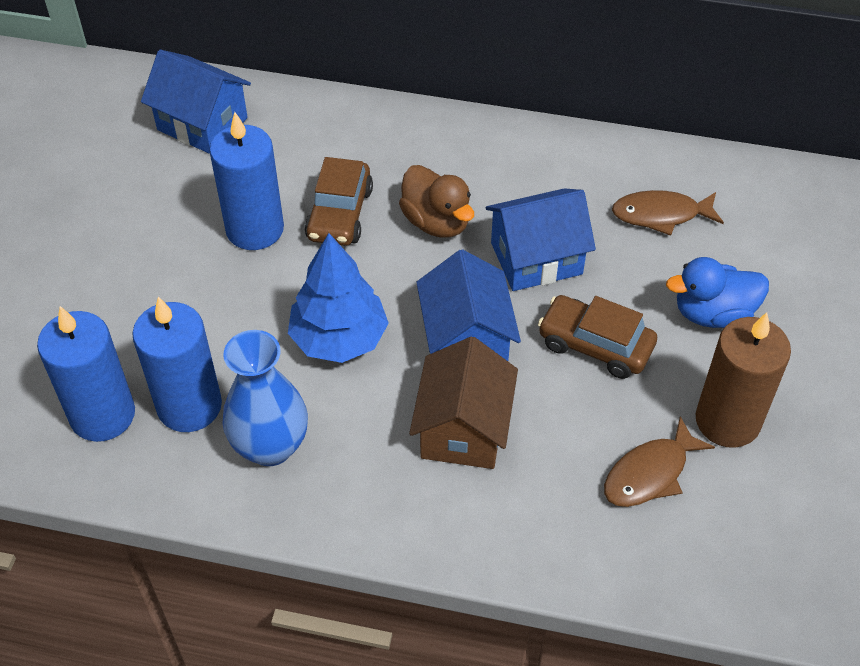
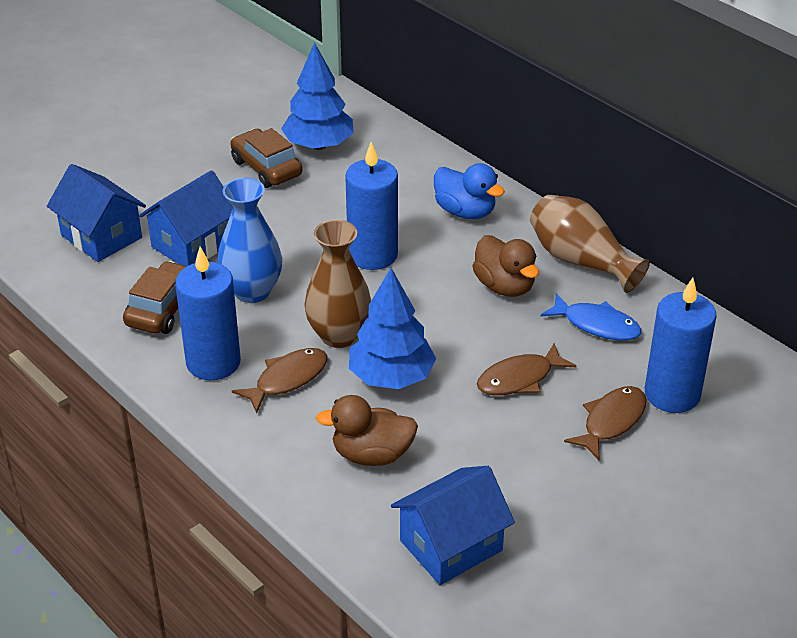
blue fish: none = 0 -> [541,293,642,340] = 1
blue tree: [288,233,389,363] = 1 -> [281,42,354,150] [349,268,436,389] = 2
brown candle: [695,312,791,448] = 1 -> none = 0
brown duck: [399,165,474,238] = 1 -> [316,395,418,466] [472,235,539,297] = 2
brown fish: [604,416,715,507] [612,190,724,236] = 2 -> [232,348,328,413] [477,343,577,395] [564,386,647,460] = 3
brown house: [409,336,518,469] = 1 -> none = 0
brown vase: none = 0 -> [304,220,371,348] [530,195,650,293] = 2

